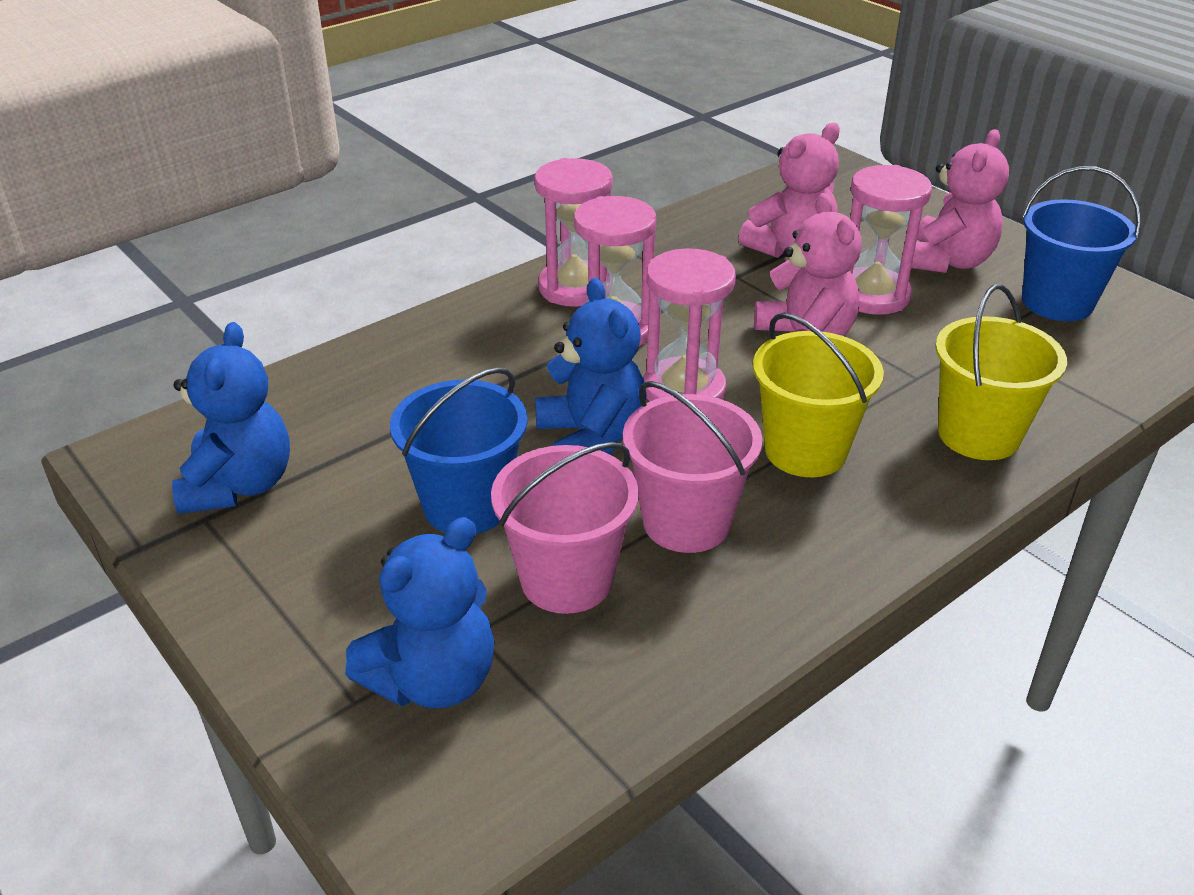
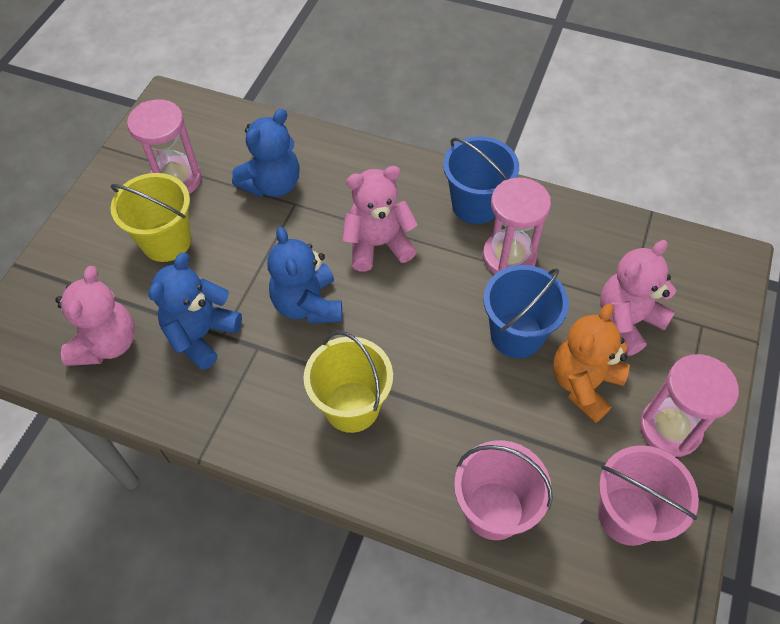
orange teddy bear: none = 0 -> [553,304,630,423] = 1
pink hourglass: [534,158,613,307] [574,196,656,346] [643,248,736,402] [850,165,932,315] = 4 -> [127,99,201,194] [483,178,551,274] [640,354,739,457] = 3

